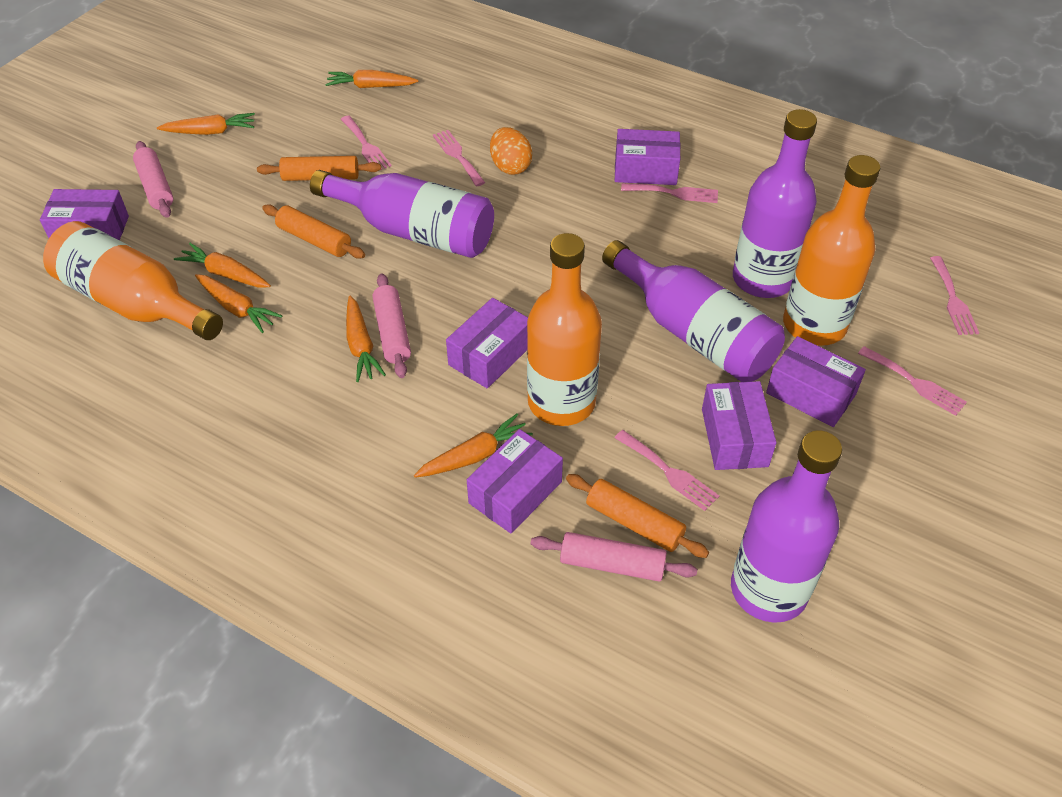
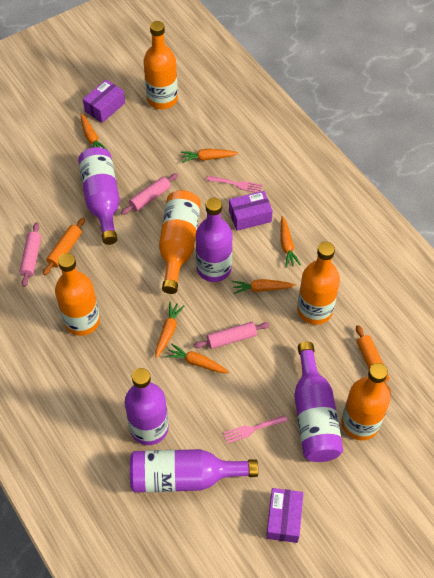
orange bottle: [43,221,223,340] [527,233,602,426] [783,155,880,346] = 3 -> [55,253,100,336] [144,21,178,109] [159,190,201,294] [297,242,340,325] [341,363,390,440] = 5
orange egg: [490,127,532,175] = 1 -> none = 0
orange rolling pin: [257,156,381,181] [262,205,365,258] [566,474,709,558] = 3 -> [43,218,85,275] [356,325,391,395] = 2
pink fork: [341,116,392,170] [433,130,485,186] [615,430,719,511] [621,183,718,203] [858,346,967,416] [930,256,979,335] = 6 -> [207,176,262,193] [223,415,288,444] = 2
purple bottle: [310,170,494,258] [602,240,785,382] [731,430,842,623] [733,109,817,298] = 4 -> [78,147,120,245] [124,368,169,445] [130,449,258,492] [196,198,232,282] [294,342,343,462] = 5
purple box: [40,189,129,241] [446,298,528,388] [467,429,563,533] [615,129,681,185] [702,381,777,470] [766,336,866,427] = 6 -> [83,80,125,123] [229,191,273,231] [266,488,304,543] = 3

